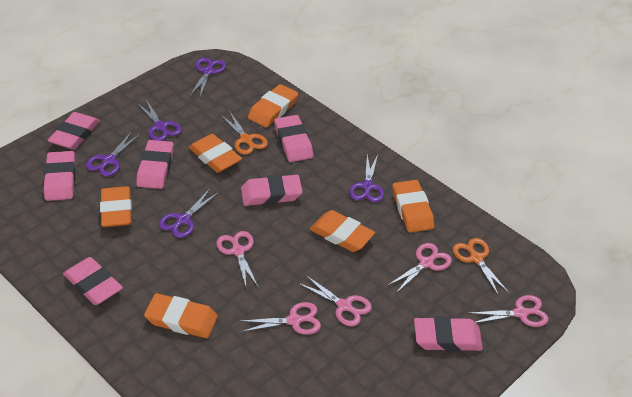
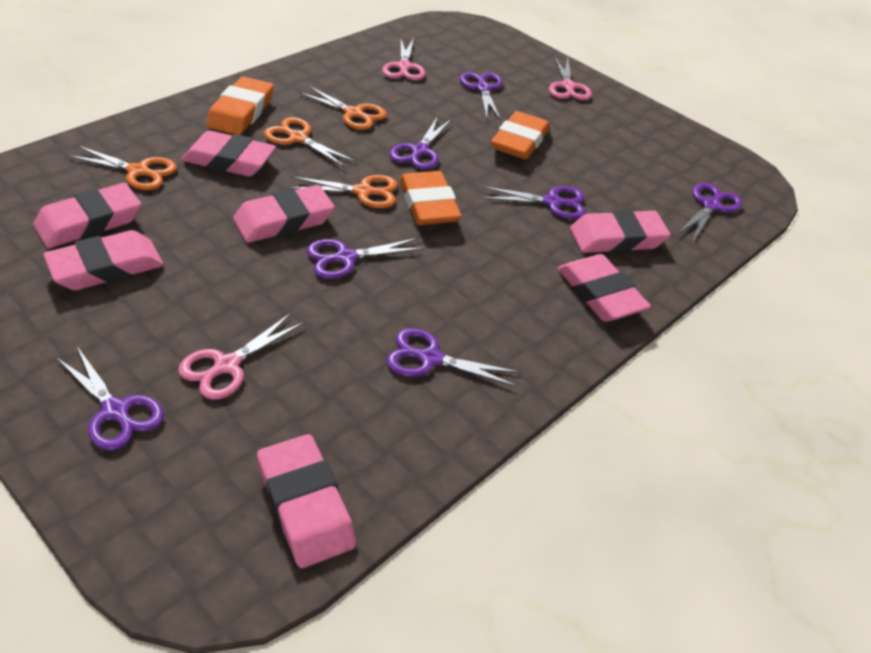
orange eraser: [100,186,132,227] [144,293,218,338] [189,134,242,173] [248,84,298,128] [310,210,375,252] [392,180,434,233] = 6 -> [206,77,274,135] [400,171,461,225] [491,111,550,159] = 3
orange scissors: [221,112,268,155] [453,238,509,296] = 2 -> [68,146,177,190] [264,117,355,167] [289,175,398,208] [299,86,387,130] = 4
pink scissors: [216,231,259,290] [240,302,321,335] [298,275,372,326] [387,243,452,293] [468,295,548,327] = 5 -> [178,313,305,400] [382,38,425,81] [549,57,592,100] = 3
purple scissors: [86,131,140,177] [136,100,182,141] [159,189,219,238] [190,58,226,97] [349,155,384,203] = 5 -> [57,348,164,451] [306,238,425,279] [386,328,520,387] [390,116,451,170] [460,72,503,121] [481,186,586,219] [677,183,742,241] = 7

